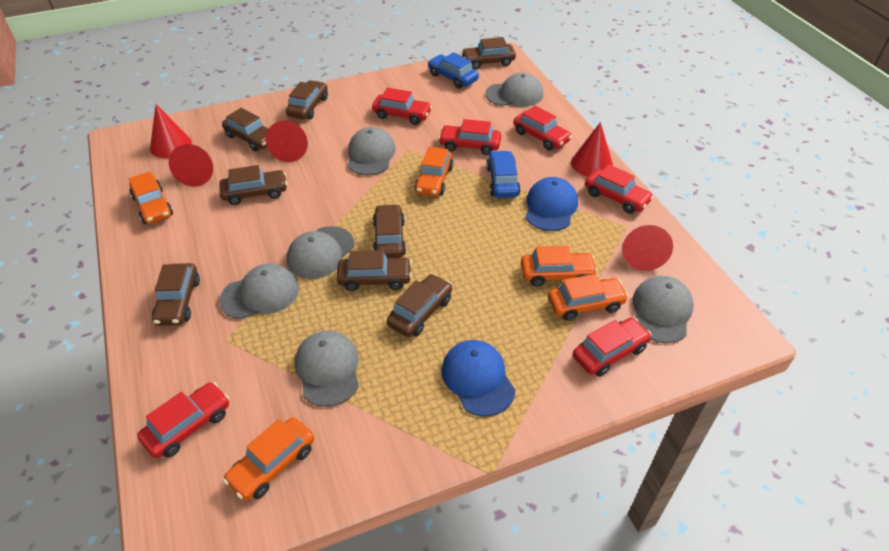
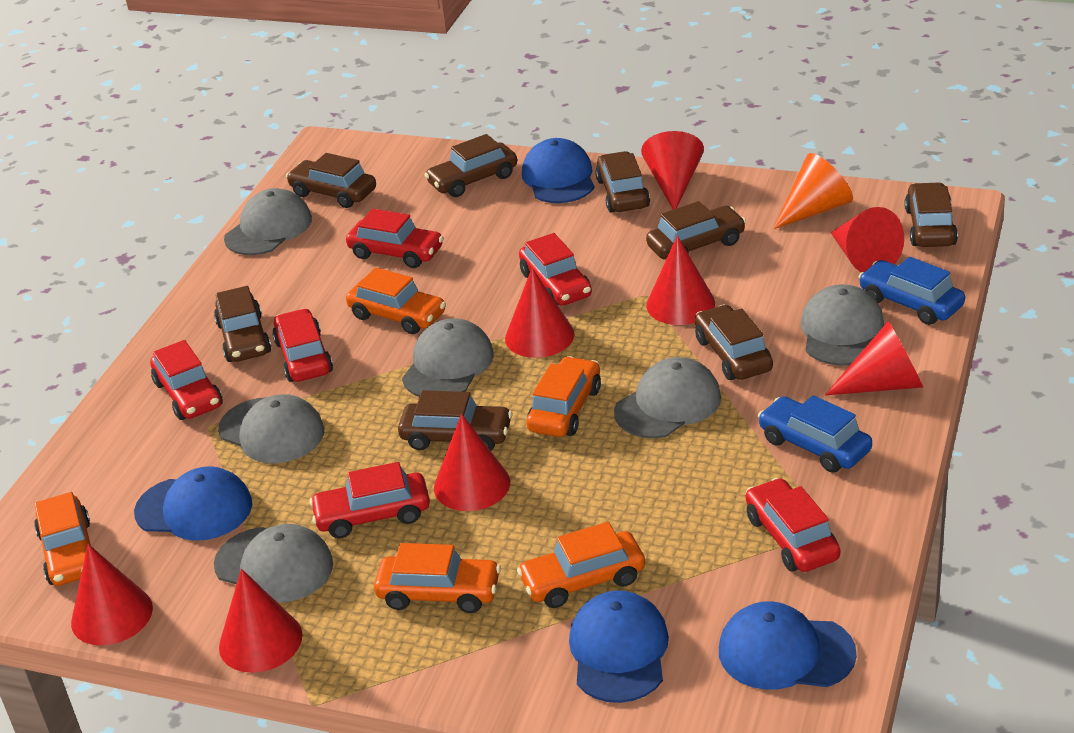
blue cap: [442,340,515,416] [525,177,578,231] = 2 -> [134,466,252,541] [522,138,595,203] [569,590,669,703] [719,601,857,690] = 4
orange cone: none = 0 -> [773,153,853,229] = 1
red cone: [150,104,192,158] [169,144,213,187] [265,121,308,162] [571,122,613,177] [622,225,673,271] = 5 -> [71,544,153,646] [219,569,302,673] [434,414,510,511] [505,268,574,358] [641,131,704,210] [646,236,715,325] [825,321,923,395] [831,207,904,272] = 8

